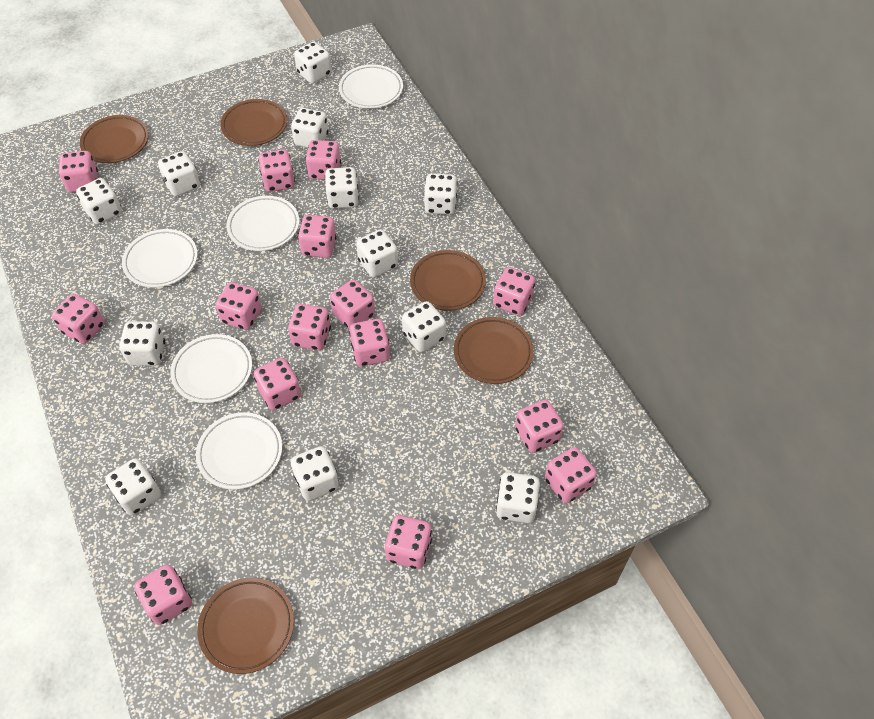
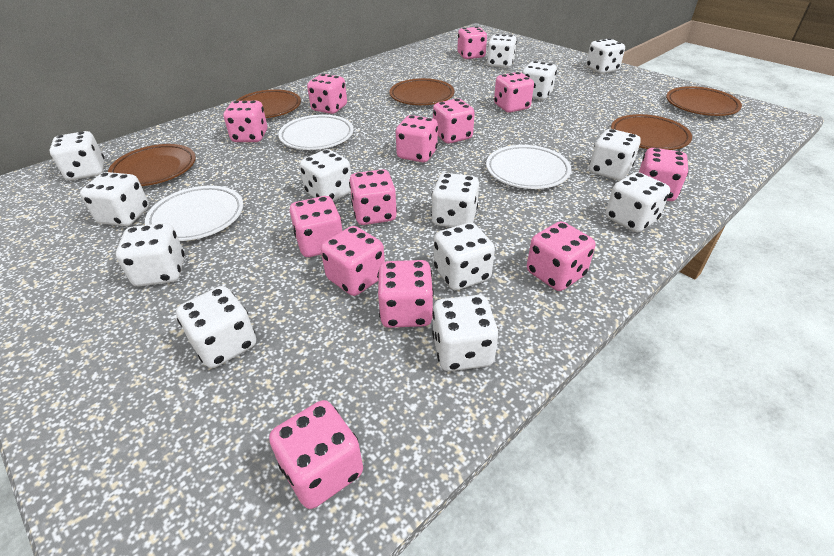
pink dice: [52,294,105,344] [59,151,98,193] [134,565,192,625] [216,282,262,330] [254,358,301,410] [258,149,295,192] [288,304,331,351] [298,215,337,258] [305,140,341,180] [330,280,375,329] [349,319,390,367] [385,515,432,569] [493,267,535,316] [515,400,564,453] [545,447,597,503] = 15 -> [224,101,267,142] [269,400,363,509] [290,196,343,257] [307,74,347,114] [321,226,385,296] [349,169,397,225] [378,260,434,328] [396,115,438,162] [433,99,475,144] [457,27,487,59] [494,72,534,113] [527,221,595,291] [639,148,689,201] = 13
white dice: [76,178,122,225] [105,458,161,515] [119,321,165,366] [158,151,200,196] [291,108,328,148] [291,446,339,501] [294,42,332,84] [325,167,359,209] [356,229,398,277] [402,301,446,352] [424,173,458,215] [496,472,540,523] = 12 -> [49,131,105,180] [80,172,149,226] [116,223,185,286] [176,286,256,368] [300,149,351,201] [431,173,479,227] [432,295,499,371] [434,223,495,290] [487,34,517,68] [522,61,557,100] [586,38,625,74] [589,129,641,180] [606,172,670,232] = 13
white plate: [122,229,198,287] [170,334,252,403] [196,412,282,490] [226,196,299,251] [339,64,403,109] = 5 -> [145,186,243,241] [278,115,354,150] [486,145,571,189] = 3

